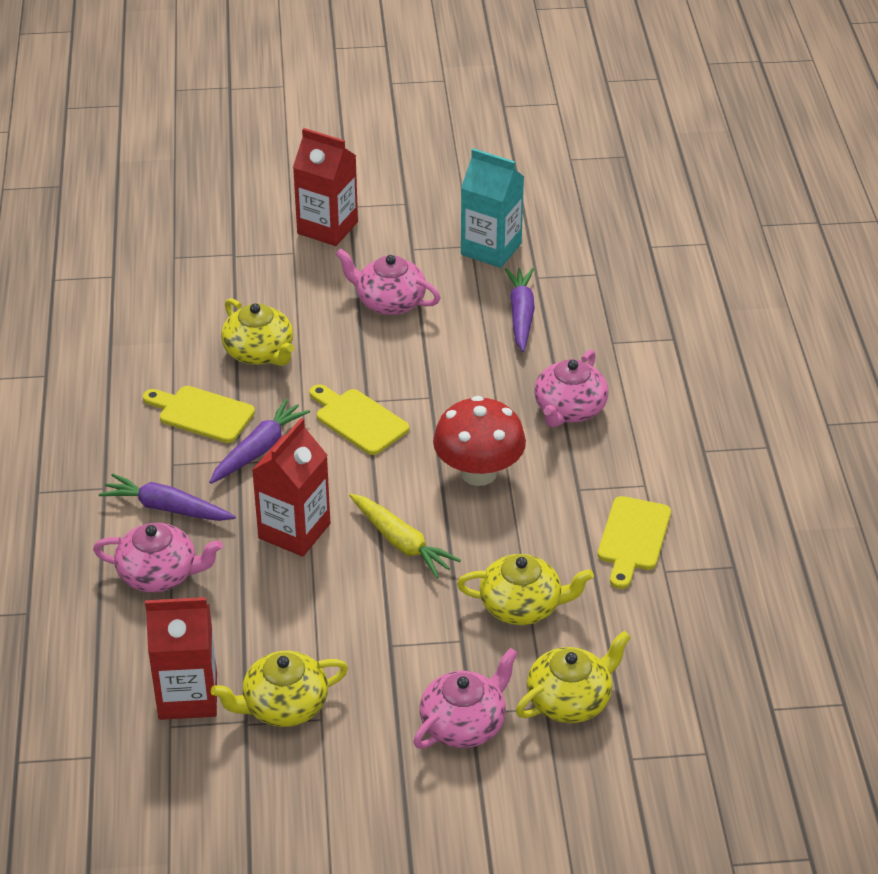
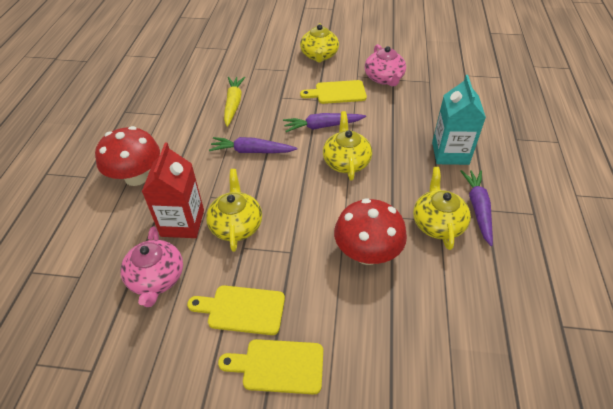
pink teapot: [93,523,223,592] [336,248,440,315] [413,648,518,749] [534,350,608,427] = 4 -> [121,226,183,307] [365,44,406,86] = 2
red carton: [145,597,217,720] [252,418,330,557] [293,128,358,246] = 3 -> [142,143,204,238] = 1
red mushroom: [433,396,526,486] = 1 -> [95,126,160,186] [334,198,407,265] = 2

